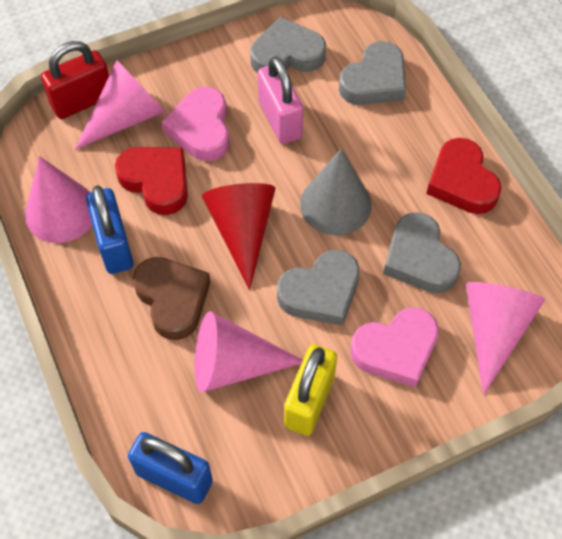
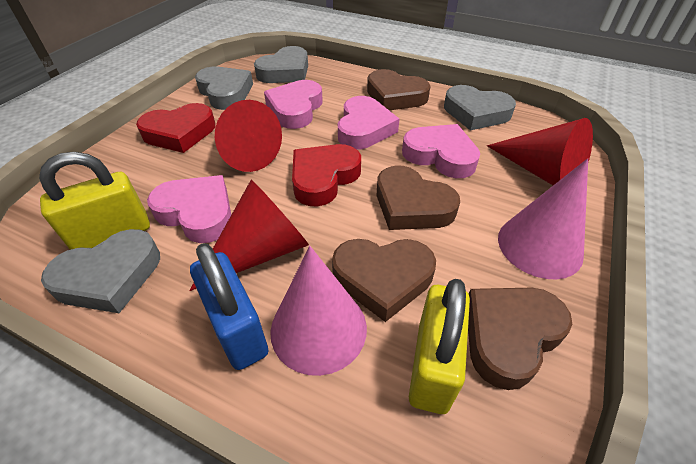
blue padlock: [86,186,133,274] [128,432,213,504] = 2 -> [190,243,268,370] = 1
brown heart: [133,257,211,340] = 1 -> [332,239,436,322] [367,69,430,110] [377,165,460,230] [468,288,572,390] = 4
grey cone: [300,148,372,235] = 1 -> none = 0
pink cone: [25,156,92,243] [75,60,166,150] [195,311,303,392] [466,282,545,395] = 4 -> [270,246,367,376] [498,158,588,279] = 2
pink heart: [162,87,229,161] [350,307,439,387] = 2 -> [147,175,231,243] [264,80,323,129] [338,96,400,149] [402,124,480,178] = 4
pink padlock: [258,56,303,144] = 1 -> none = 0
red cone: [202,183,276,290] = 1 -> [189,180,309,291] [215,100,282,172] [487,118,593,185] = 3
red padlock: [41,41,109,119] = 1 -> none = 0
yellow padlock: [284,344,337,436] = 1 -> [39,152,150,250] [409,279,470,414] = 2

